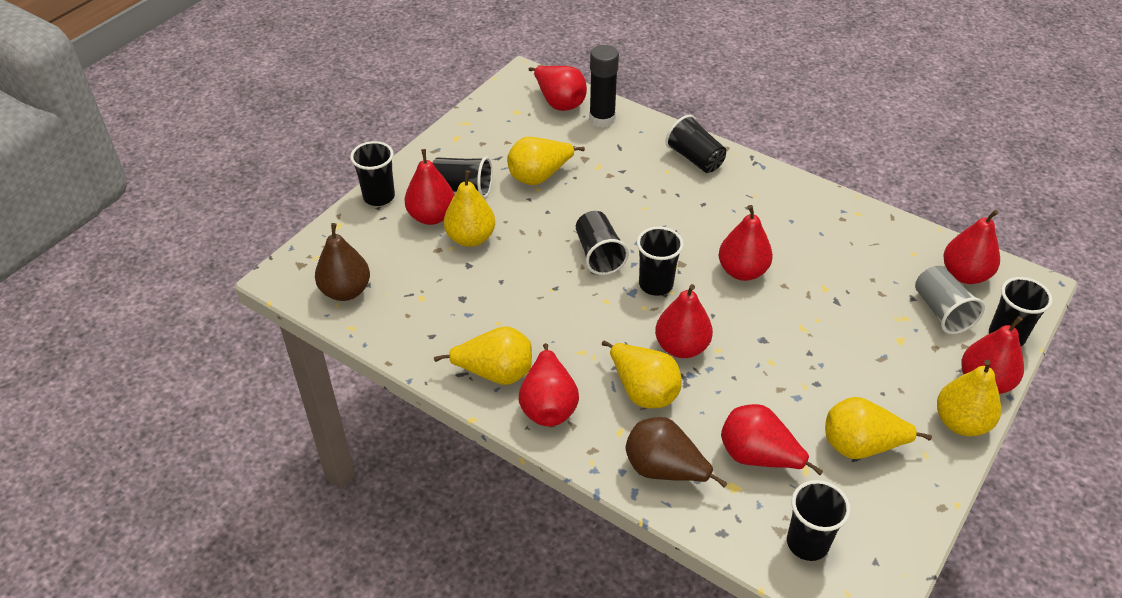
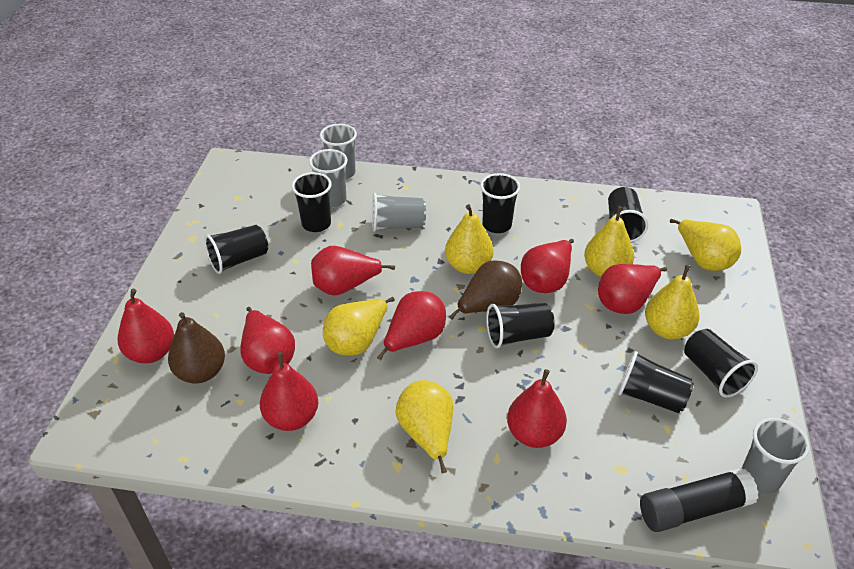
grey cup: [915,266,985,334] = 1 -> [309,149,348,207] [320,124,357,179] [372,193,426,232] [742,418,810,494] = 4

